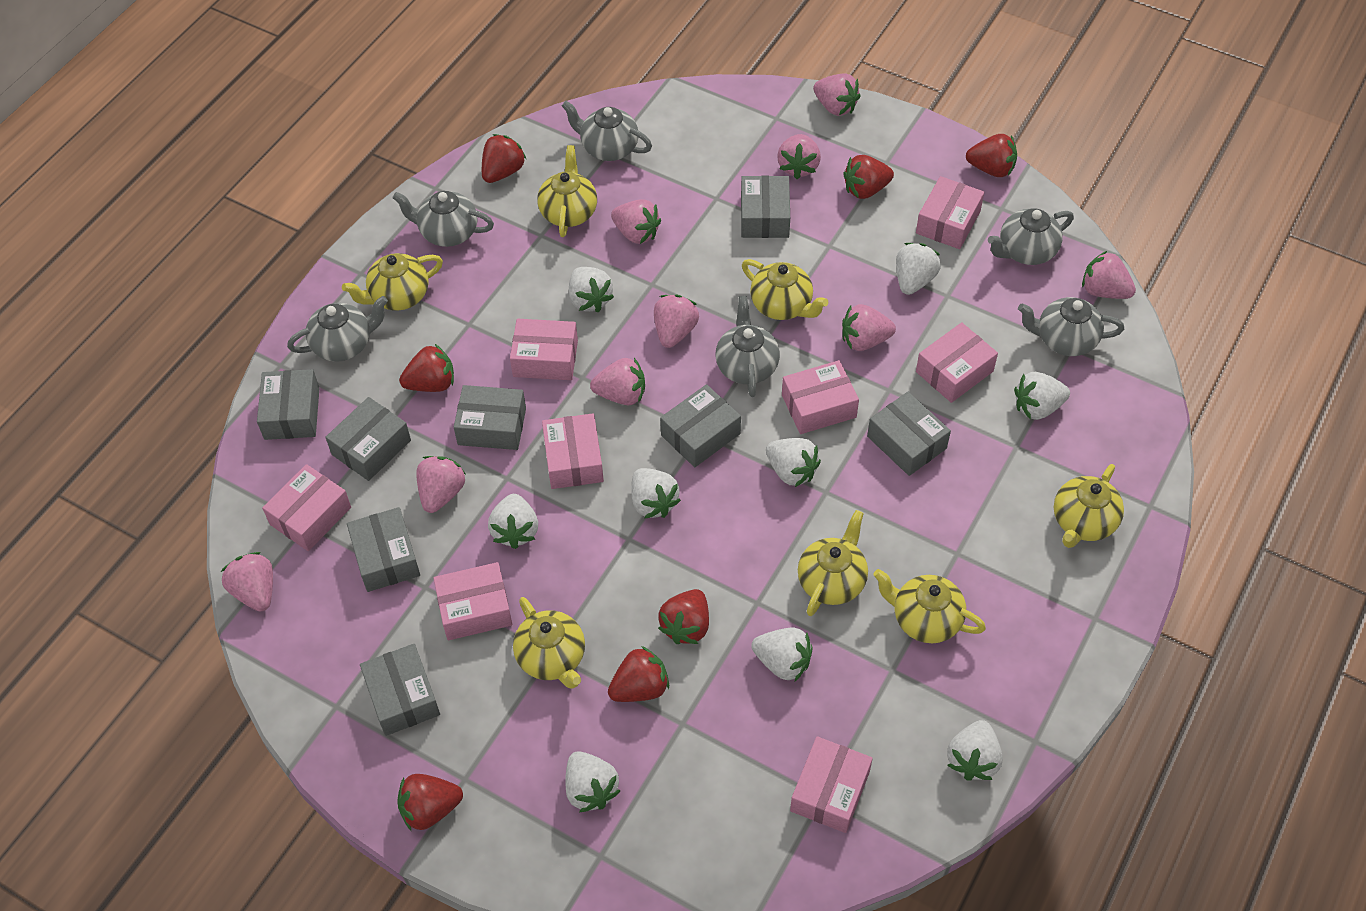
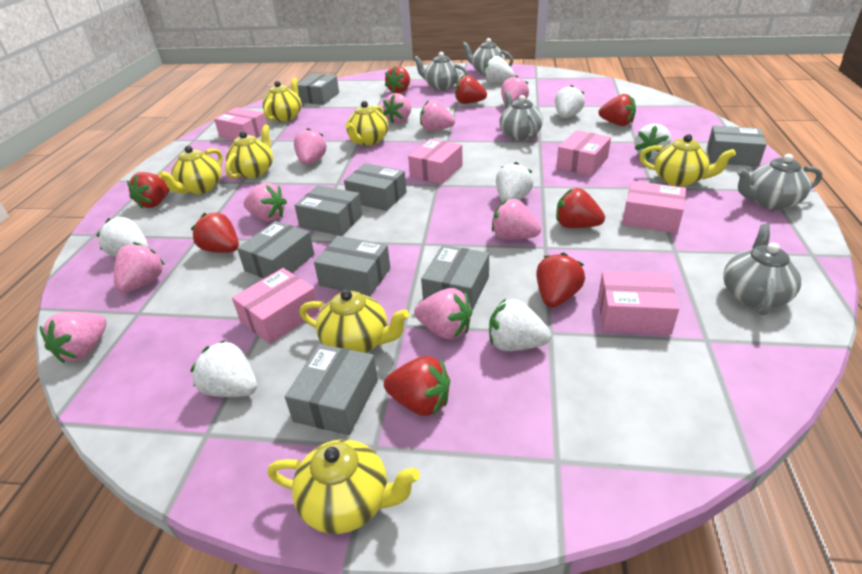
grey teapot: [287,296,388,362] [392,191,494,247] [562,101,652,161] [716,296,780,397] [988,208,1074,265] [1018,297,1124,356] = 6 -> [414,52,468,90] [462,38,513,75] [499,91,543,141] [723,224,801,315] [737,154,822,210] = 5
pink box: [262,464,351,551] [434,562,512,640] [510,319,578,380] [542,413,604,489] [782,360,859,434] [790,736,873,833] [916,176,984,249] [916,322,998,403] = 8 -> [214,107,267,140] [232,268,320,344] [408,139,463,184] [556,130,611,176] [598,271,679,335] [622,181,686,233] = 6
red strawberry: [397,774,463,830] [399,344,454,392] [482,134,526,183] [608,646,669,702] [658,589,709,644] [843,155,894,199] [966,134,1017,177] = 7 -> [127,172,170,209] [191,212,239,253] [384,356,450,416] [385,66,410,93] [455,75,487,104] [536,252,585,308] [556,188,605,228] [599,94,636,126] = 8
white strawberry: [488,494,538,549] [565,751,620,812] [569,267,614,312] [631,468,681,519] [751,628,813,681] [766,438,821,487] [896,243,941,295] [947,720,1003,781] [1014,372,1070,420] = 9 -> [97,217,149,257] [191,340,257,397] [484,56,514,83] [489,298,551,351] [496,162,533,202] [555,85,585,118] [635,124,672,159] = 7

